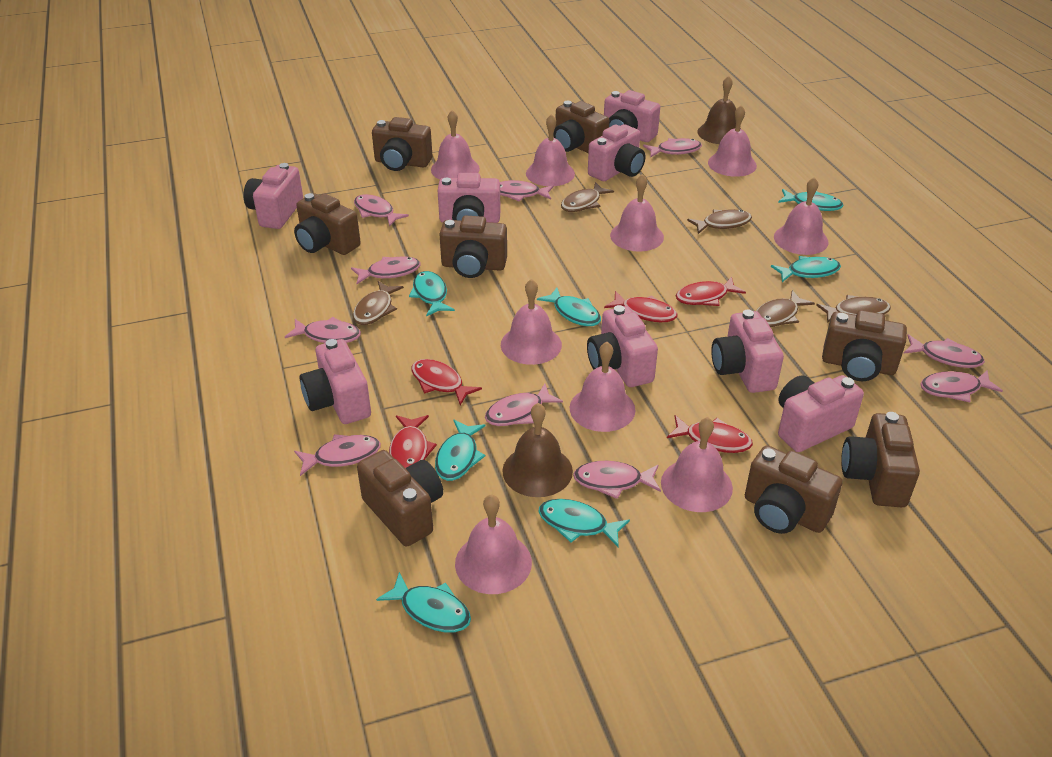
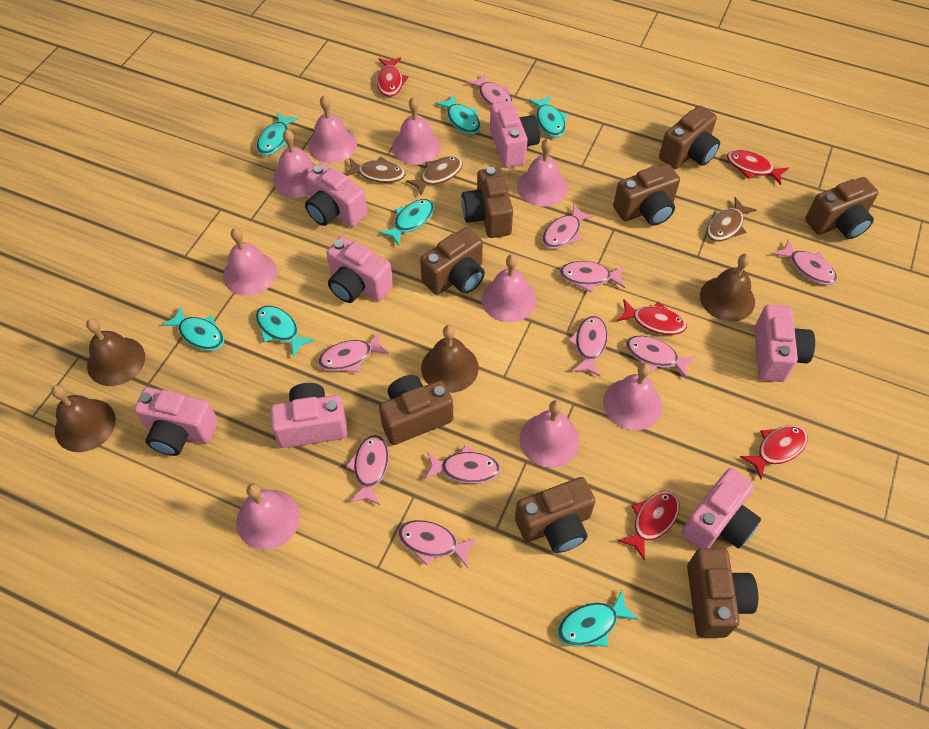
brown bell: [502,403,573,497] [698,76,741,144] = 2 -> [51,385,116,452] [86,318,145,386] [421,325,479,393] [700,254,755,322] = 4
brown fish: [353,281,404,325] [561,182,614,212] [687,209,752,234] [756,290,815,327] [816,295,891,323] = 5 -> [345,157,406,183] [406,156,463,196] [707,197,756,241] = 3
pink camera: [243,163,303,229] [300,339,371,424] [438,173,501,223] [587,305,658,387] [588,124,645,181] [604,90,660,142] [711,310,784,393] [778,375,864,452] = 8 -> [134,387,218,456] [270,383,348,448] [305,163,368,227] [327,237,393,303] [490,101,540,168] [682,468,761,549] [754,305,815,382] = 7

